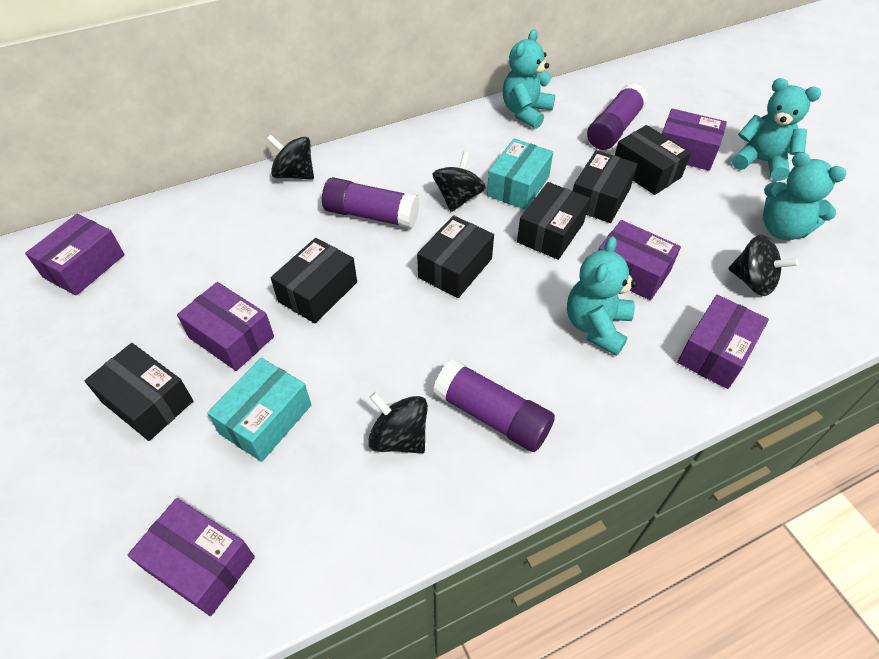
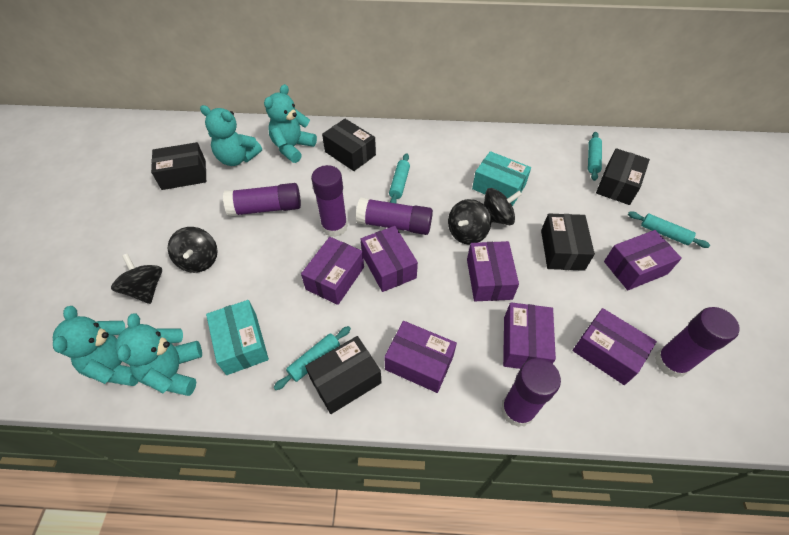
black box: [84,343,193,441] [271,238,357,323] [417,215,494,298] [517,182,590,260] [573,150,638,223] [615,125,691,195] = 6 -> [151,142,206,190] [305,336,382,414] [322,119,376,171] [541,214,595,271] [596,148,650,205] = 5
purple box: [25,214,125,296] [128,498,255,616] [177,282,274,371] [598,220,681,300] [662,109,727,171] [677,295,769,389] = 6 -> [301,237,364,305] [361,226,418,292] [384,321,457,393] [467,241,519,301] [503,302,556,369] [573,308,657,385] [604,230,682,290] = 7
purple glue stick: [322,177,419,229] [433,359,555,452] [587,83,648,150] = 3 -> [223,183,301,216] [311,165,348,237] [356,198,433,235] [501,358,561,427] [655,307,740,378] = 5
turquoise rolling pin: none = 0 -> [273,326,351,390] [389,154,410,203] [588,132,602,181] [628,212,710,248] = 4

